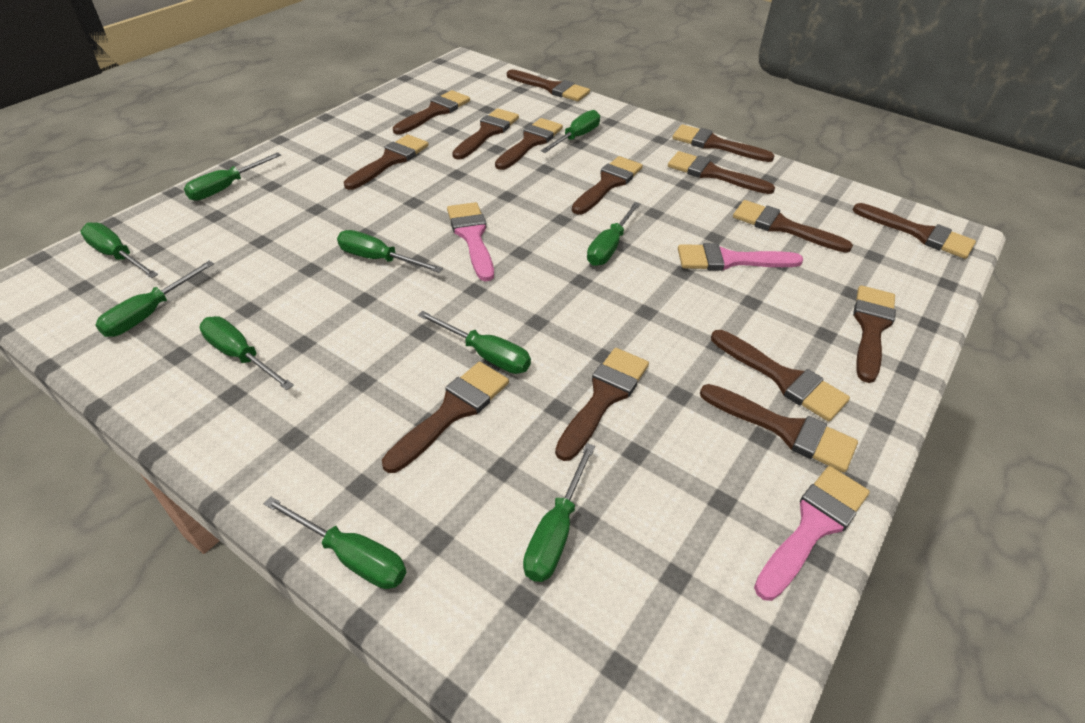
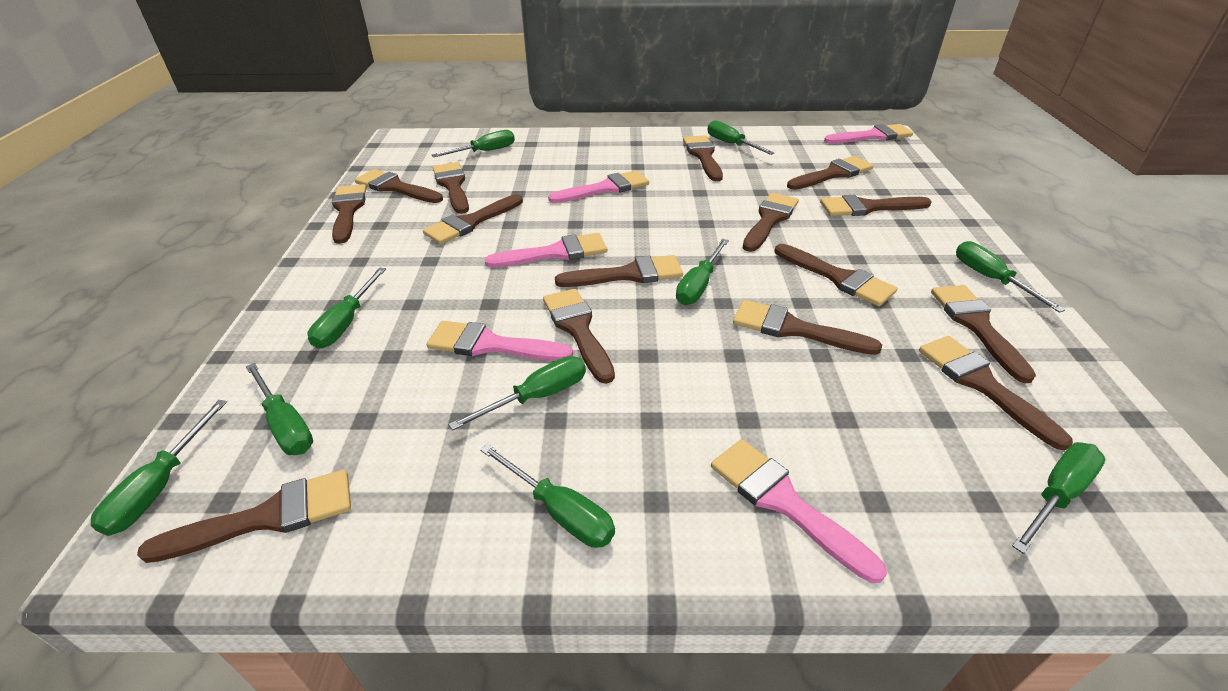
pink brush: [447,202,494,281] [678,243,803,271] [754,466,870,601] = 3 -> [427,321,573,361] [485,233,607,268] [548,170,649,203] [711,439,887,583] [824,124,913,144] = 5

